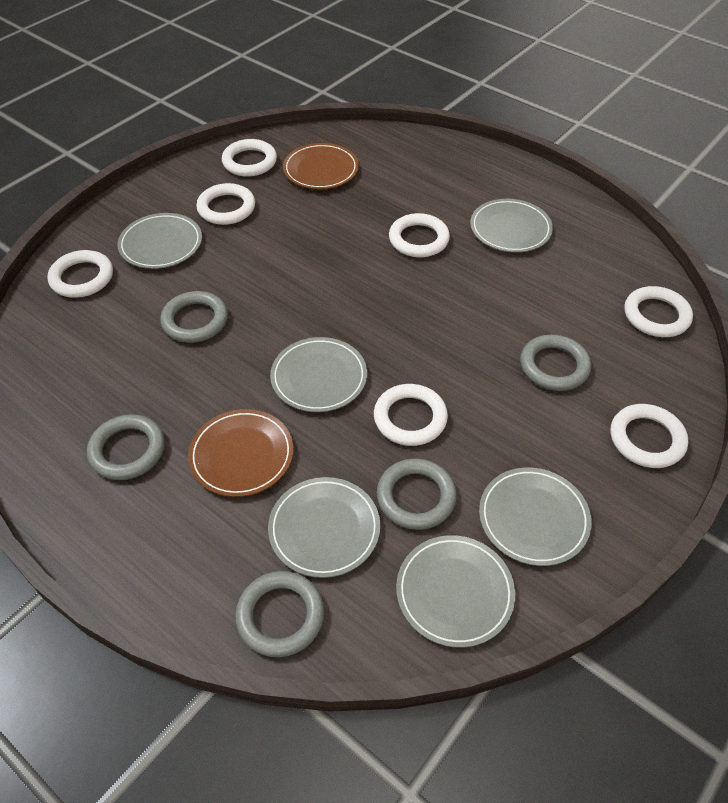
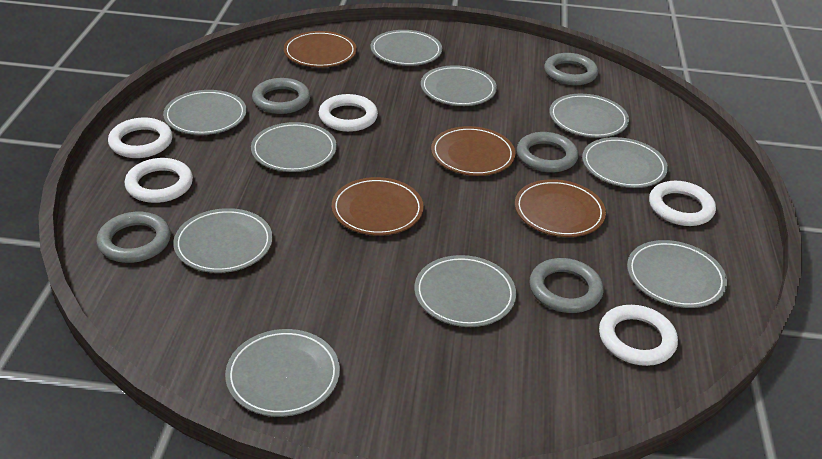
brown plate: [188,409,294,497] [283,143,359,189] = 2 -> [284,31,357,67] [332,177,424,236] [431,126,515,176] [515,179,606,237] = 4
grey plate: [117,213,202,269] [268,477,380,578] [270,337,367,412] [396,535,515,648] [470,199,553,253] [479,467,592,566] = 6 -> [163,90,247,135] [173,208,273,273] [225,329,340,417] [251,122,337,172] [371,30,442,66] [414,255,516,327] [421,65,497,106] [549,94,629,138] [582,137,668,188] [627,240,727,308] = 10
white ring: [47,250,113,298] [196,183,255,225] [222,139,277,177] [374,384,448,446] [389,213,450,257] [611,404,688,468] [625,286,693,337] = 7 -> [108,118,172,158] [125,158,193,203] [319,94,378,132] [599,305,678,366] [649,181,716,226] = 5

